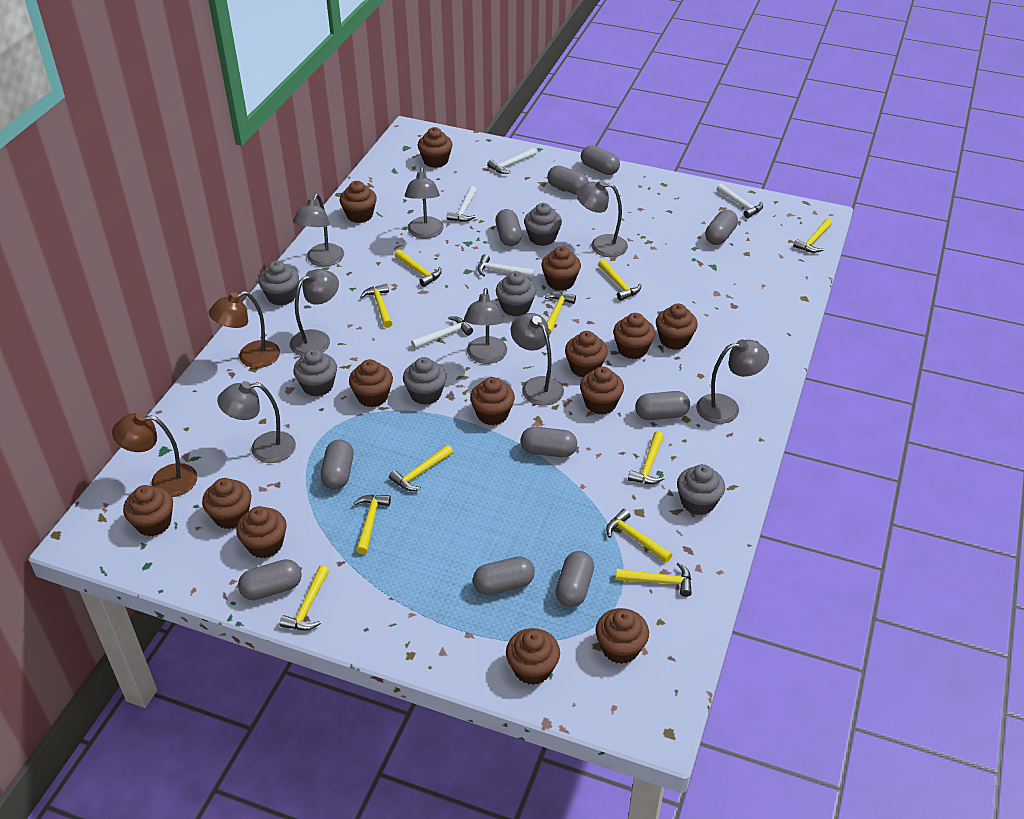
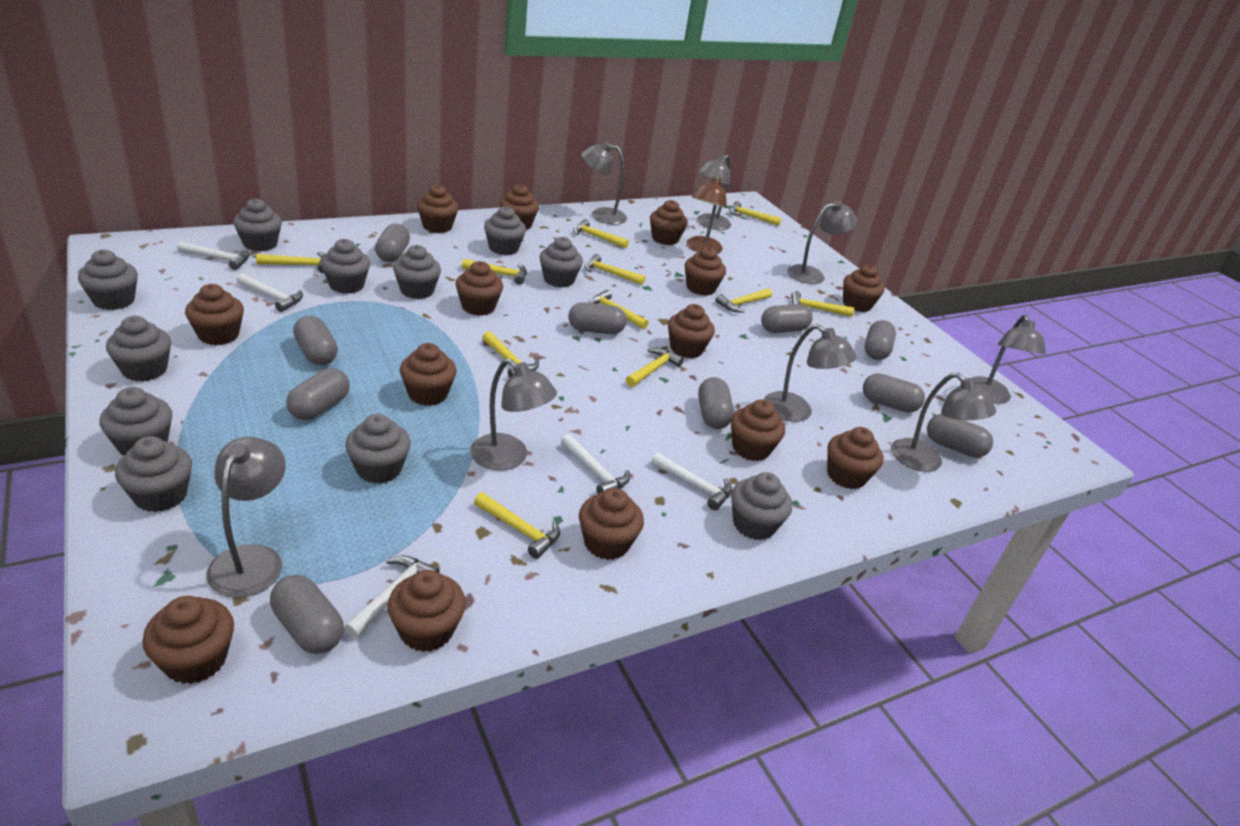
brown lamp: [112,413,197,497] [209,291,280,368] = 2 -> [687,176,727,254] = 1
grey cupcake: [259,261,299,305] [293,349,337,397] [403,357,447,405] [496,271,536,317] [524,203,562,246] [677,464,725,515] = 6 -> [78,250,138,310] [99,387,172,455] [106,316,171,382] [115,436,192,512] [233,198,282,252] [321,239,370,294] [345,414,411,484] [393,245,441,299] [484,206,526,255] [539,237,583,288] [731,472,792,540] = 11

